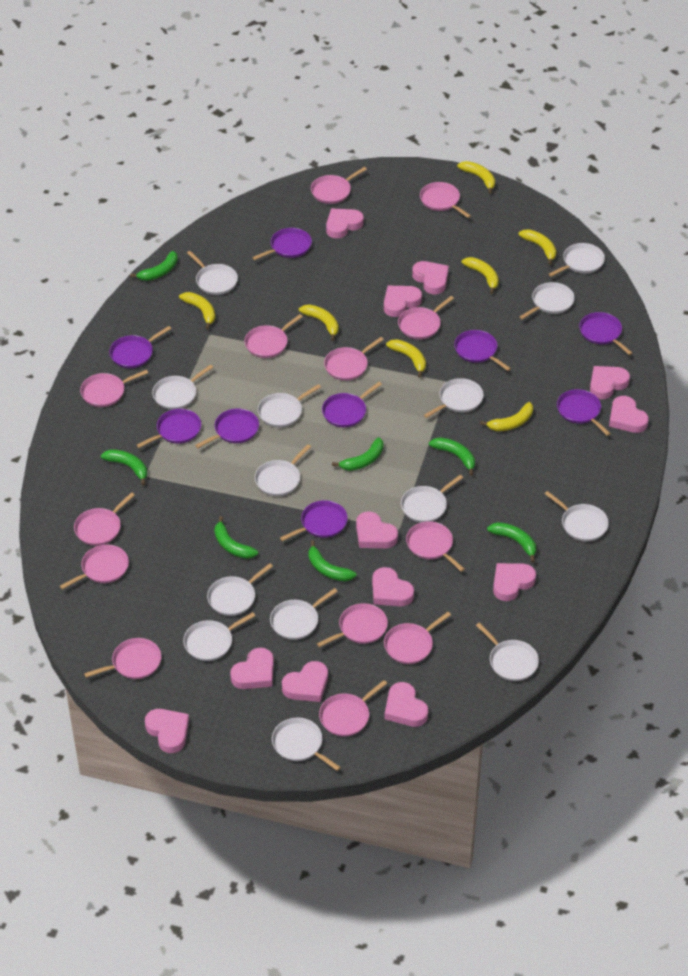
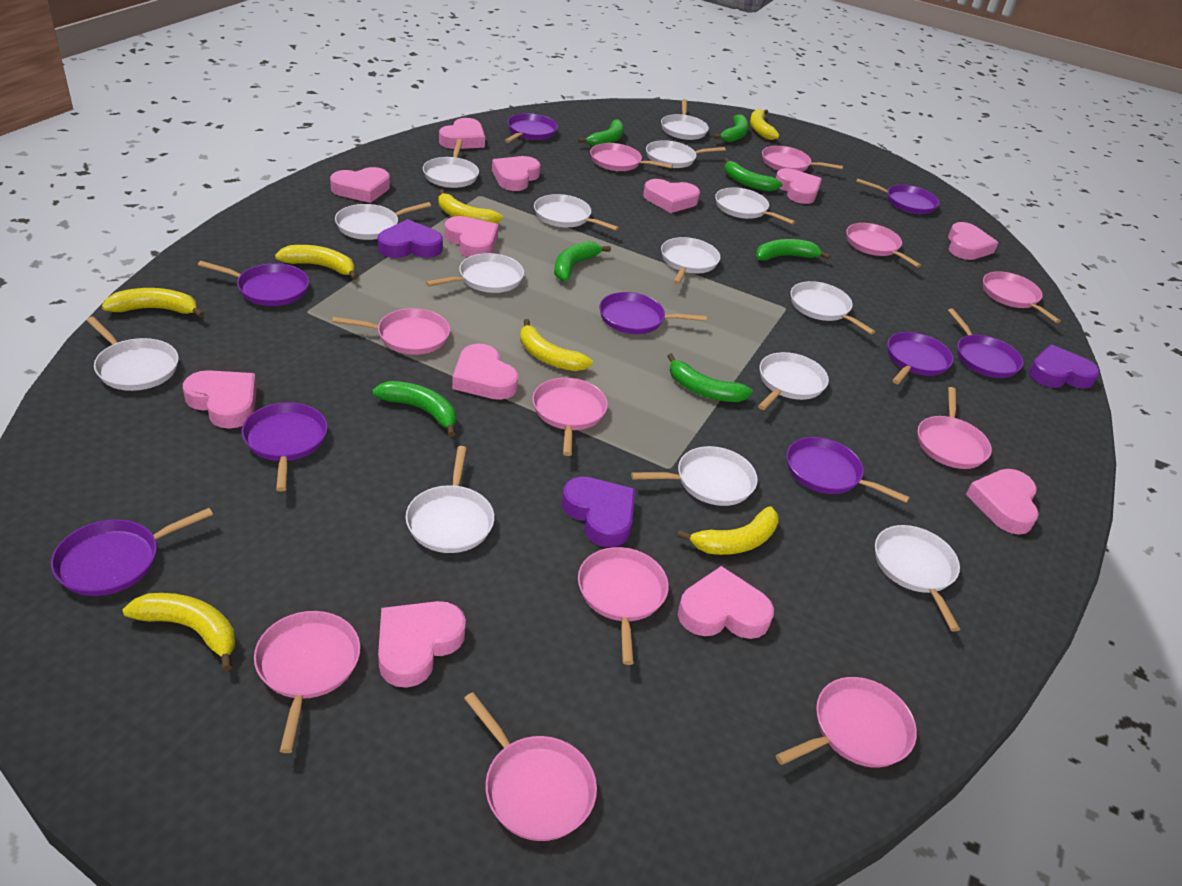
pink pan: [60,545,129,589] [74,492,135,546] [80,370,148,407] [84,638,161,679] [244,314,303,358] [311,167,367,204] [317,603,388,647] [319,680,387,736] [324,337,384,381] [384,612,451,664] [398,296,454,339] [406,521,465,572] [420,182,471,218] = 13 -> [254,611,360,753] [332,308,450,355] [464,692,597,841] [532,378,608,456] [578,547,669,665] [590,143,673,171] [762,146,843,172] [776,677,917,767] [846,223,921,268] [918,387,992,469] [983,271,1061,323] = 11
purple heart: none = 0 -> [378,219,443,258] [562,477,636,547] [1029,345,1100,389] = 3

